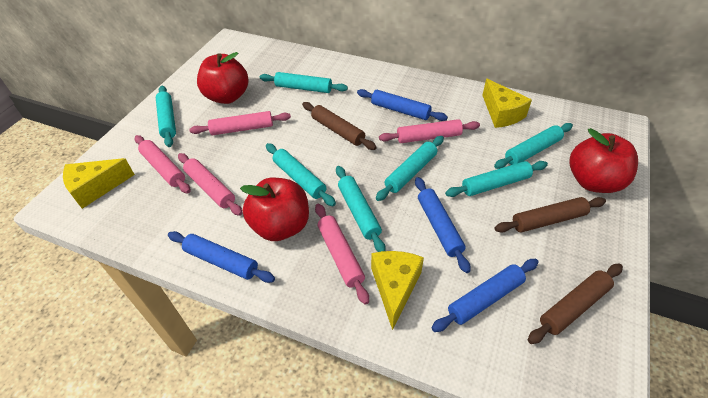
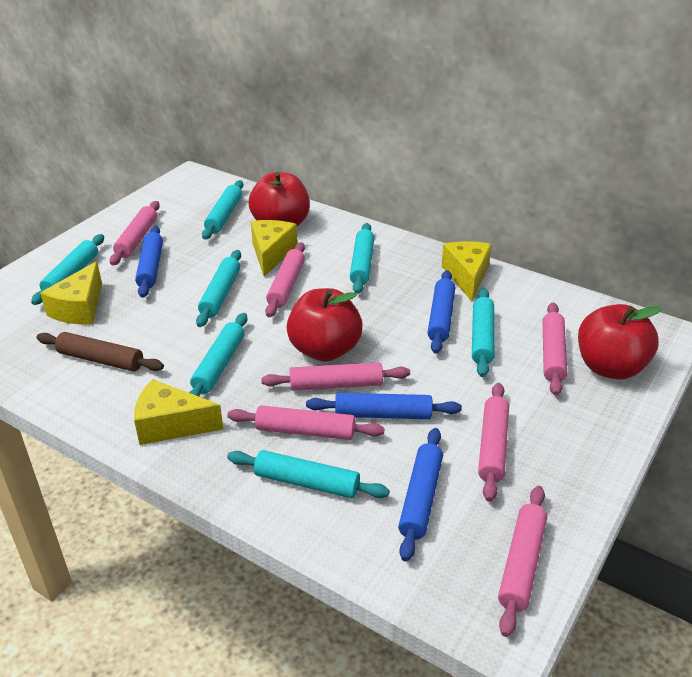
brown rolling pin: [302,102,377,150] [495,197,606,233] [528,264,623,344] = 3 -> [37,332,164,371] = 1
pink rolling pin: [135,135,190,194] [178,153,243,216] [189,111,291,135] [315,204,369,305] [379,119,480,143] = 5 -> [110,201,160,265] [227,405,385,440] [261,362,410,391] [265,242,305,317] [478,383,509,502] [498,486,547,637] [543,303,567,396] = 7
yellow cheese: [63,158,135,209] [371,251,424,330] [482,79,532,128] = 3 -> [40,261,102,325] [134,379,223,445] [251,220,297,277] [441,241,492,301] = 4

